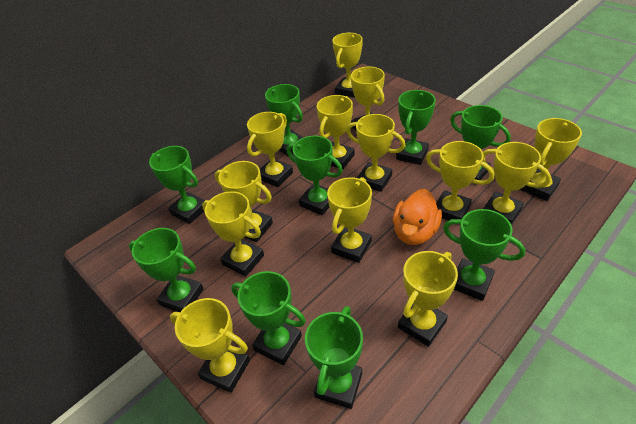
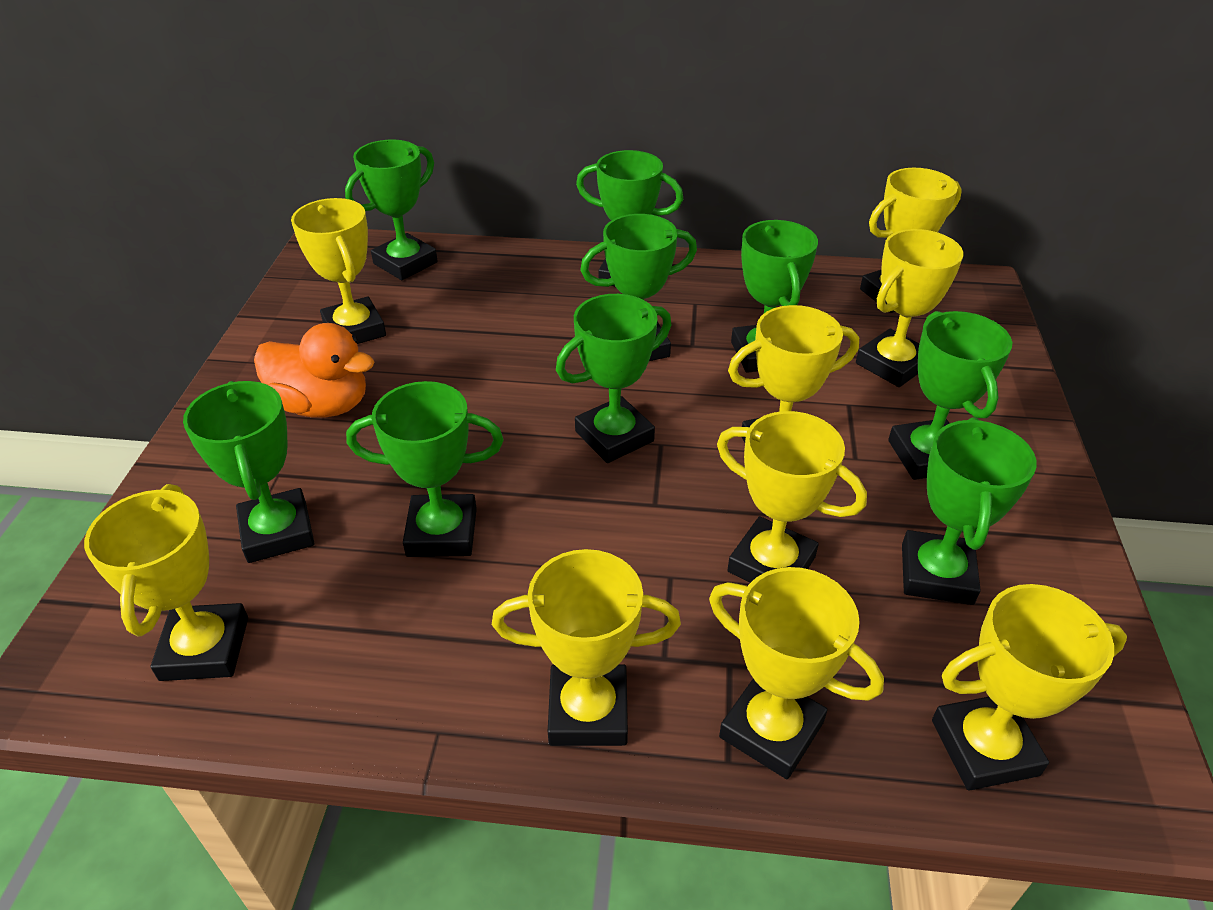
yellow trophy: [170,298,250,393] [202,191,264,277] [215,161,273,242] [247,112,293,187] [317,95,355,169] [327,177,372,263] [332,33,363,98] [346,114,405,192] [351,66,385,130] [398,251,458,347] [426,141,494,221] [483,142,551,225] [520,118,582,201] = 13 -> [84,484,248,681] [291,198,386,344] [492,549,681,746] [709,567,884,779] [717,411,867,583] [728,305,859,442] [856,229,963,387] [860,168,962,313] [932,584,1127,791] = 9

